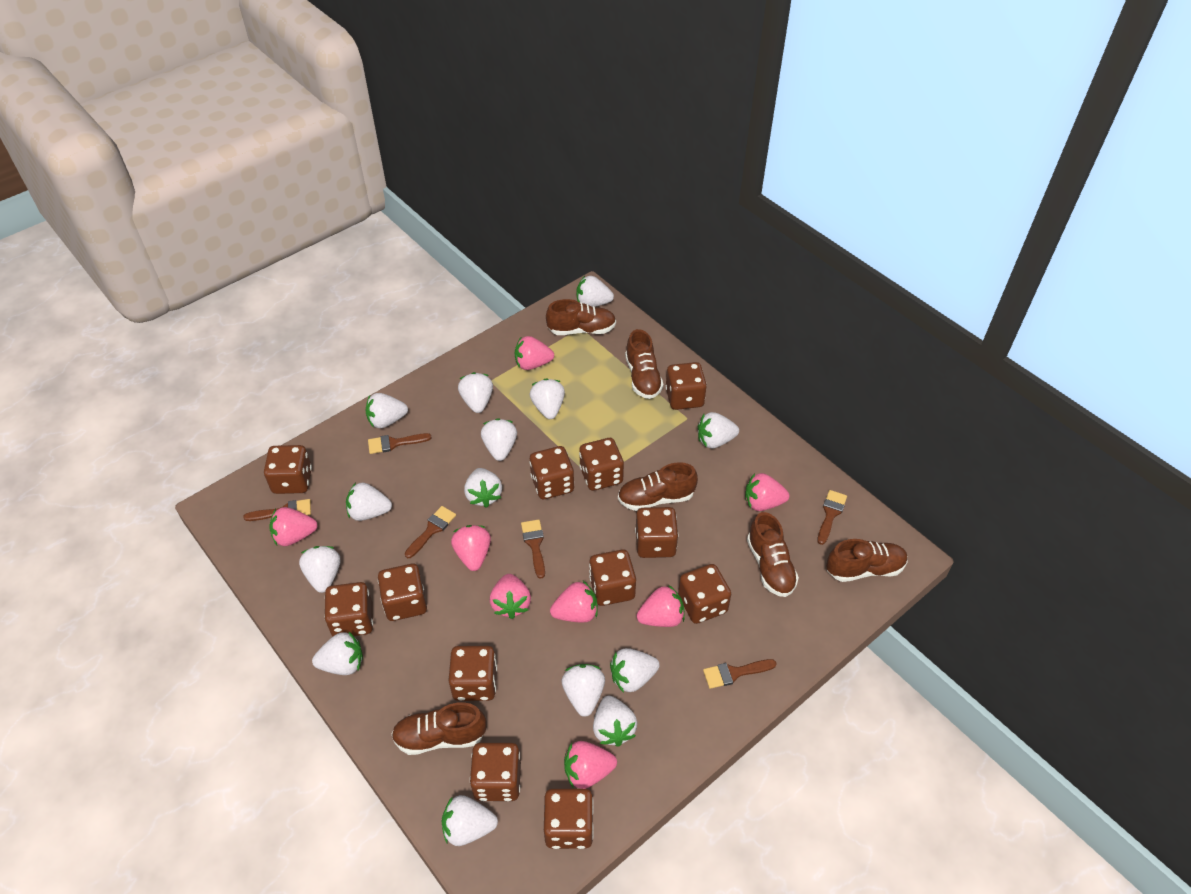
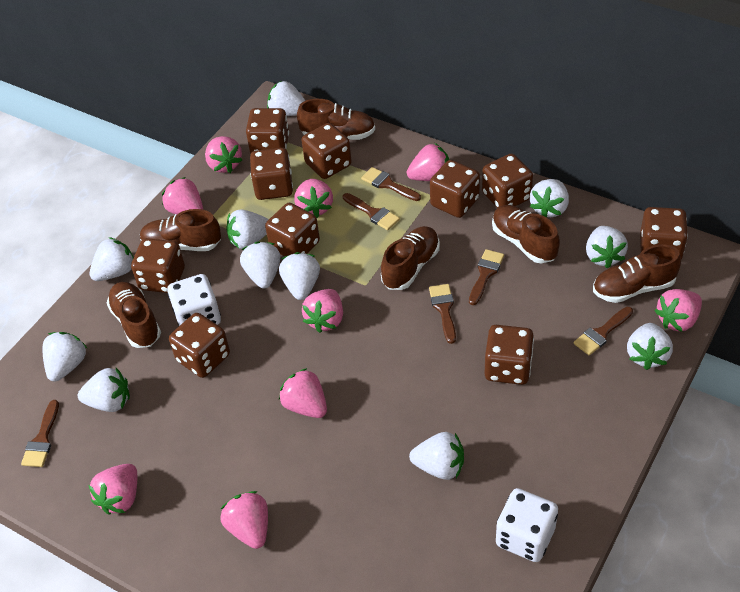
brown dice: [264,445,312,494] [324,582,373,636] [378,564,427,621] [448,646,497,701] [470,743,521,801] [530,446,574,499] [544,789,594,849] [579,438,624,491] [589,549,636,606] [635,507,678,558] [665,362,707,410] [678,564,731,624] = 12 -> [131,238,185,293] [169,313,230,378] [246,108,289,153] [250,148,293,200] [265,203,320,257] [301,123,352,179] [430,160,480,218] [482,154,533,208] [485,325,534,385] [640,207,688,259] = 10
pink strawberry: [269,507,318,546] [451,525,491,571] [490,574,531,619] [515,336,554,370] [550,581,598,623] [564,741,617,789] [636,585,685,627] [745,473,789,511] = 8 -> [88,464,137,515] [162,177,203,214] [205,136,242,173] [220,491,268,549] [279,368,327,418] [294,179,333,218] [302,289,343,333] [407,143,449,181] [654,289,702,332] = 9
white dice: none = 0 -> [167,274,221,327] [496,488,558,562] = 2
white strawberry: [299,546,341,593] [312,631,363,675] [346,482,392,521] [365,393,408,428] [441,795,498,846] [458,372,493,413] [464,468,502,508] [481,418,517,461] [530,378,565,419] [562,664,605,717] [576,276,614,307] [593,696,637,747] [610,648,660,693] [698,412,739,448] = 14 -> [42,332,87,382] [78,368,130,412] [90,237,134,281] [226,210,269,249] [240,241,281,288] [267,81,305,116] [279,252,320,300] [409,432,464,480] [530,179,569,218] [586,226,628,268] [627,323,673,370] = 11

